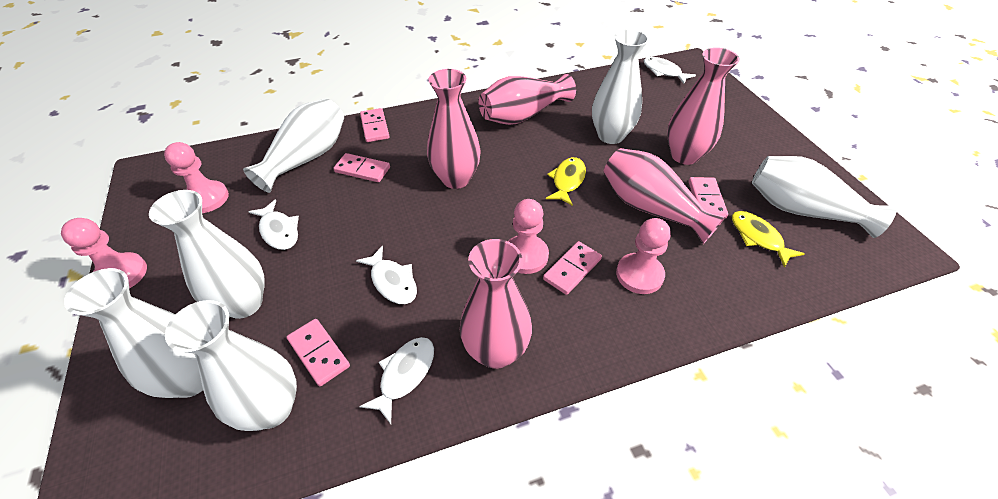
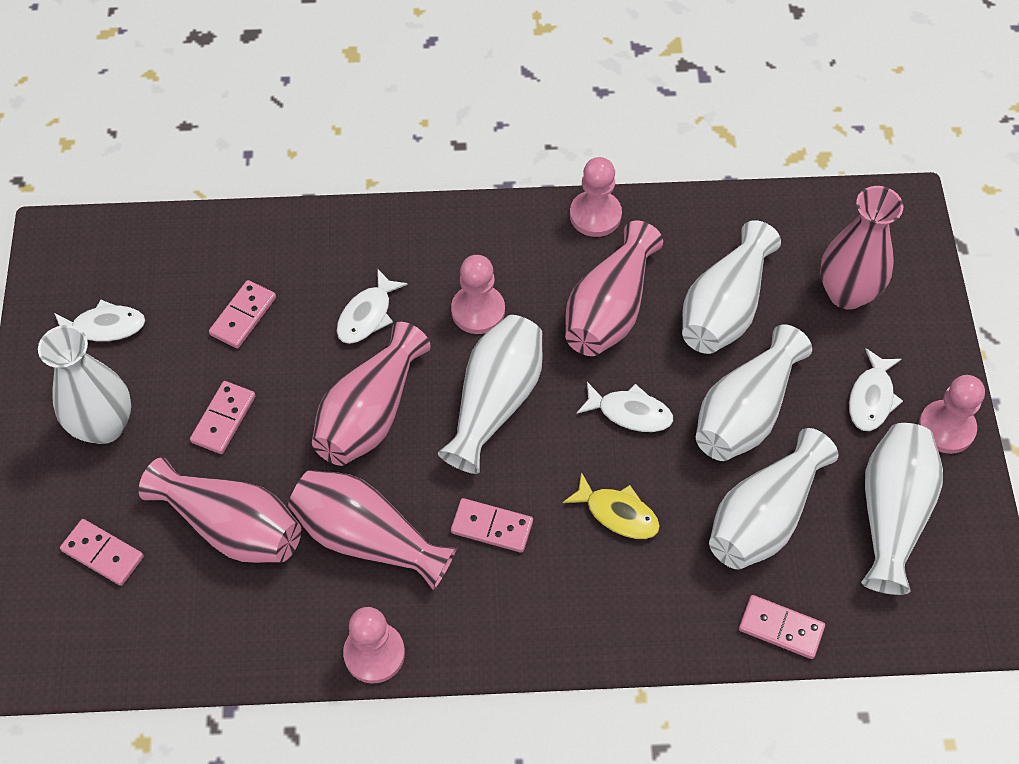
yellow fish: [546,157,586,206] [732,211,805,268] = 2 -> [562,472,660,539] = 1

